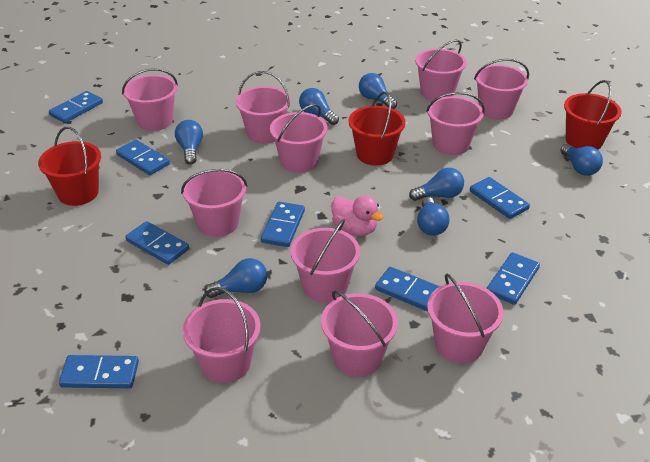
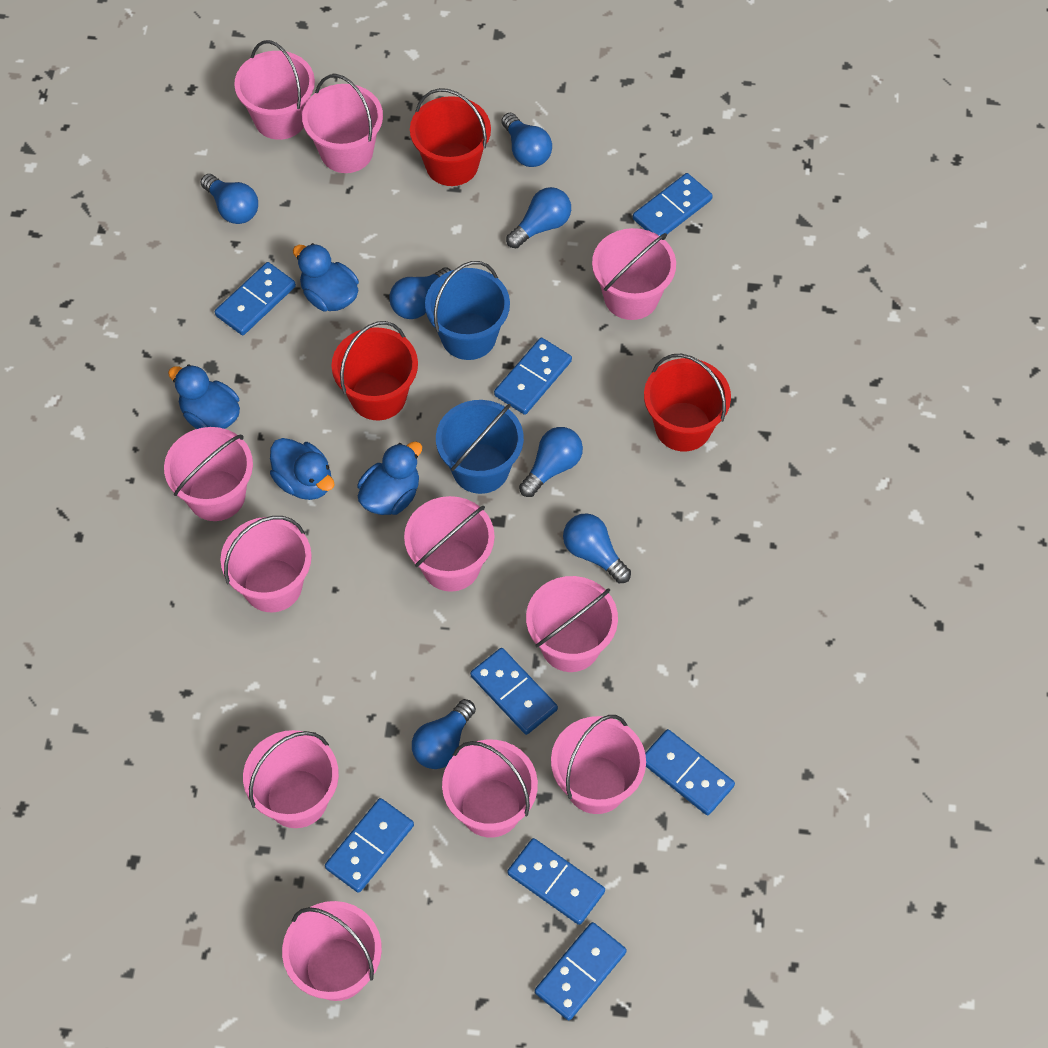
blue bucket: none = 0 -> [425,261,510,360] [436,400,524,494] = 2
blue duck: none = 0 -> [168,364,240,429] [270,438,334,500] [293,243,359,311] [358,441,422,515] = 4
pink duck: [331,195,384,236] = 1 -> none = 0

